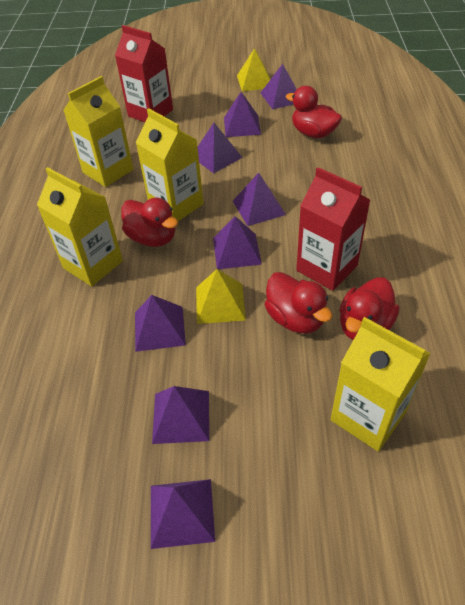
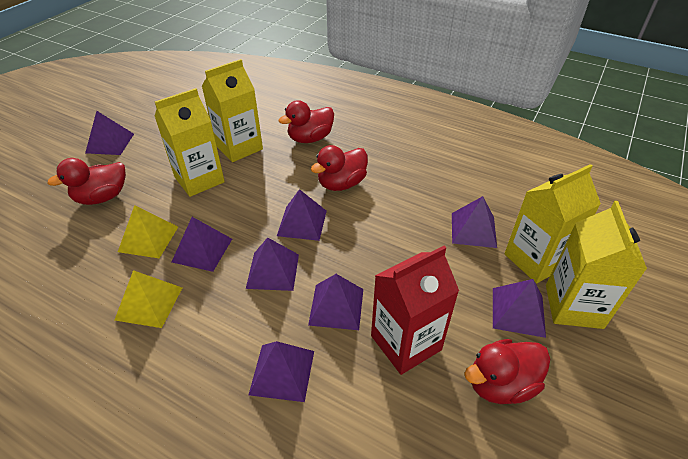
red carton: [115,25,173,122] [296,167,370,291] = 2 -> [371,246,459,375] = 1

